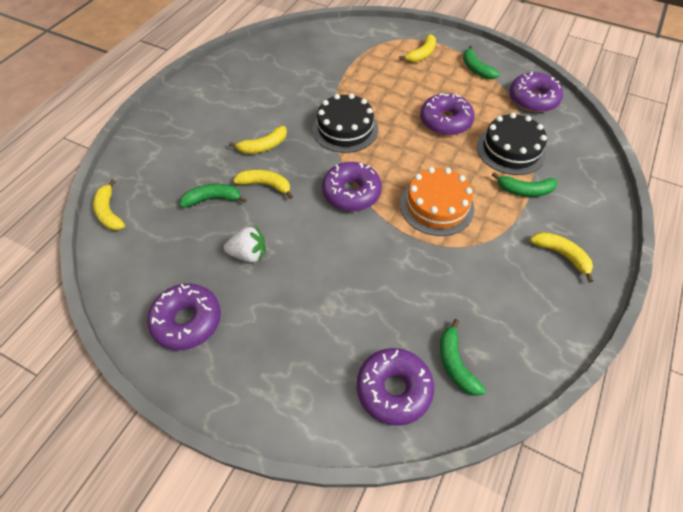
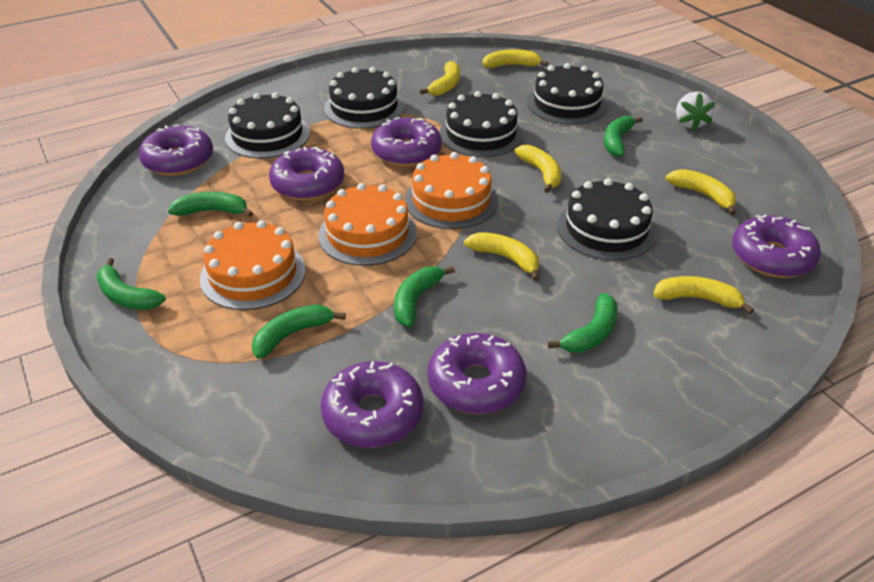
black cake: [312,93,378,153] [477,113,547,175] = 2 -> [225,92,310,158] [324,67,404,129] [439,91,523,157] [527,63,607,125] [557,178,656,261] = 5
green banana: [180,184,247,208] [440,319,486,396] [463,45,500,79] [492,172,557,197] = 4 -> [96,258,166,310] [168,192,253,217] [252,304,346,359] [394,266,455,327] [547,293,618,353] [604,116,643,157] = 6
orange cake: [400,167,475,236] = 1 -> [200,220,306,310] [318,183,417,266] [405,152,498,229] = 3
purple donut: [147,283,221,351] [322,162,382,211] [357,348,434,426] [420,93,475,136] [509,71,563,113] = 5 -> [139,124,213,176] [269,147,344,201] [321,361,423,448] [371,117,442,167] [428,333,527,414] [732,214,821,278] = 6
yellow banana: [93,179,125,231] [229,126,287,154] [233,169,293,199] [399,34,436,63] [530,232,593,282] = 5 -> [419,61,460,96] [464,232,539,281] [482,49,549,68] [514,145,561,193] [653,276,754,315] [666,169,736,215] = 6

